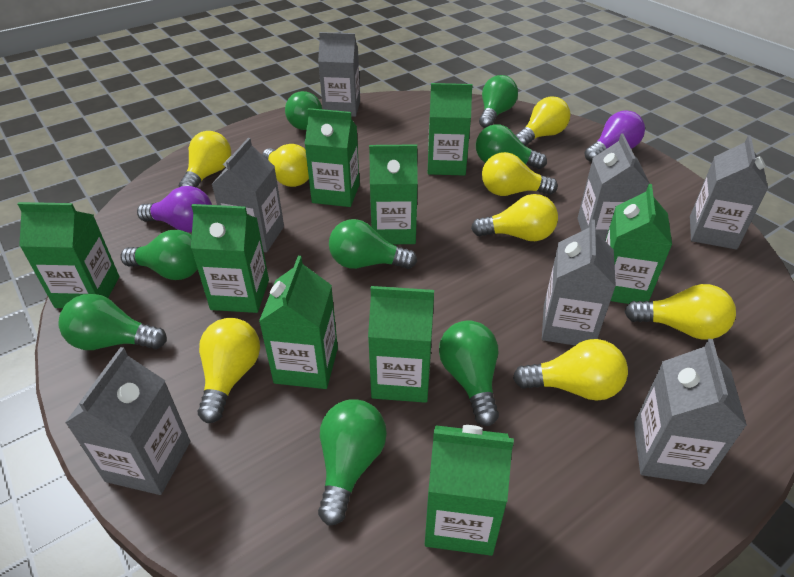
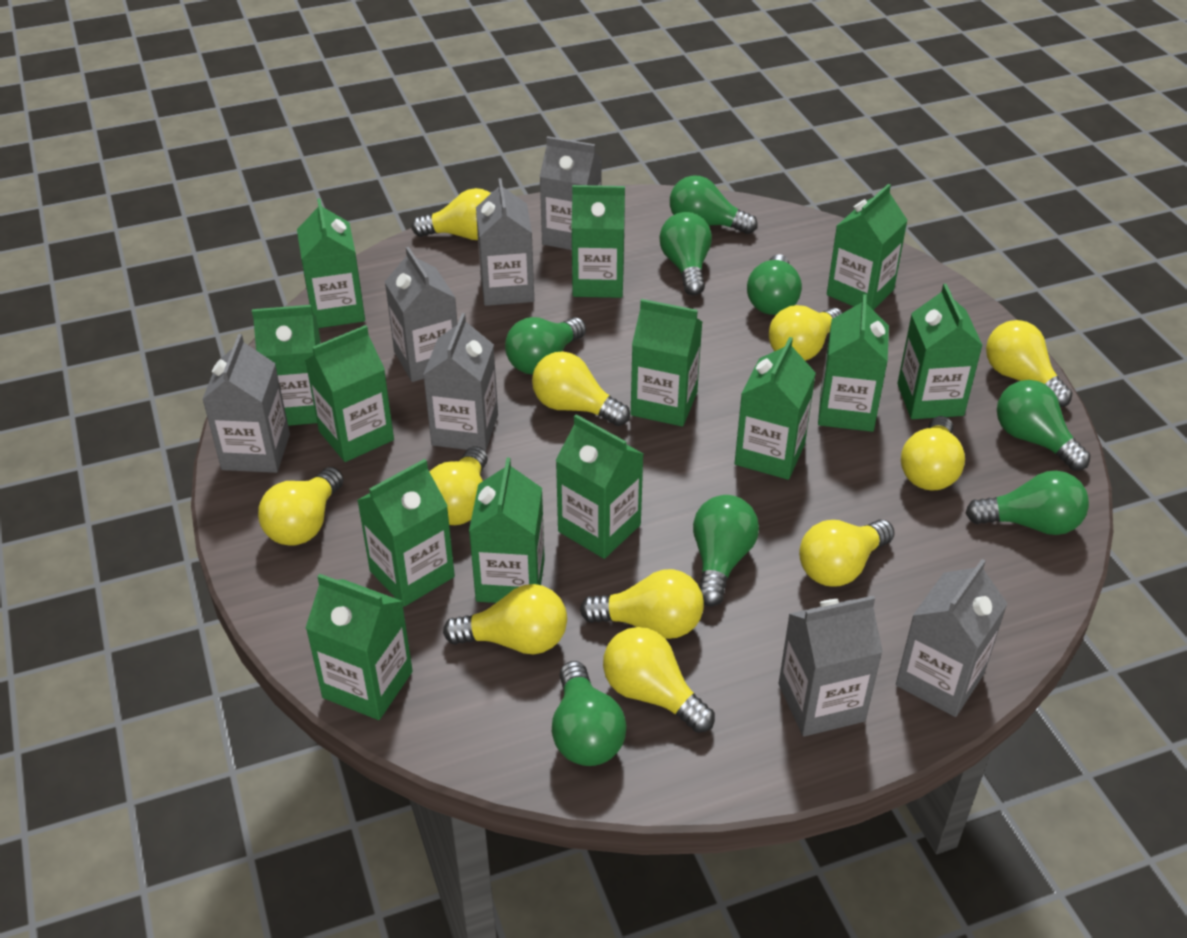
green carton: [18,202,119,308] [191,204,269,313] [259,256,338,389] [305,108,360,207] [368,286,434,403] [369,144,418,244] [425,425,514,556] [428,83,473,176] [605,184,672,304] = 9 -> [252,305,321,426] [297,198,365,328] [305,325,394,462] [306,574,413,720] [357,459,455,607] [469,458,545,603] [556,414,643,559] [572,185,625,298] [631,299,702,427] [735,337,816,480] [818,294,889,432] [827,184,908,310] [897,284,983,419] = 13
purple light bulb: [137,186,212,232] [584,110,645,162] = 2 -> none = 0
yellow light bulb: [179,131,231,188] [197,318,260,423] [262,144,309,187] [471,194,558,241] [482,152,558,196] [513,339,628,401] [515,96,570,146] [624,284,736,340] = 8 -> [258,467,344,546] [411,188,491,240] [430,446,488,525] [443,584,567,654] [532,351,630,426] [580,569,704,639] [603,627,715,733] [769,305,843,361] [799,519,895,587] [901,416,965,491] [986,320,1072,407] = 11

